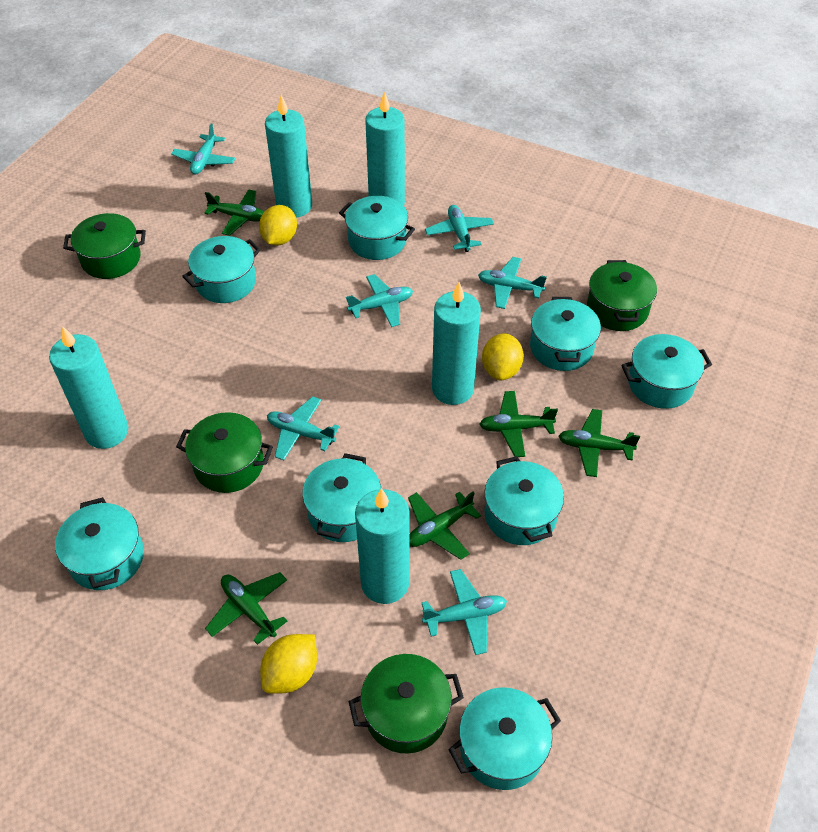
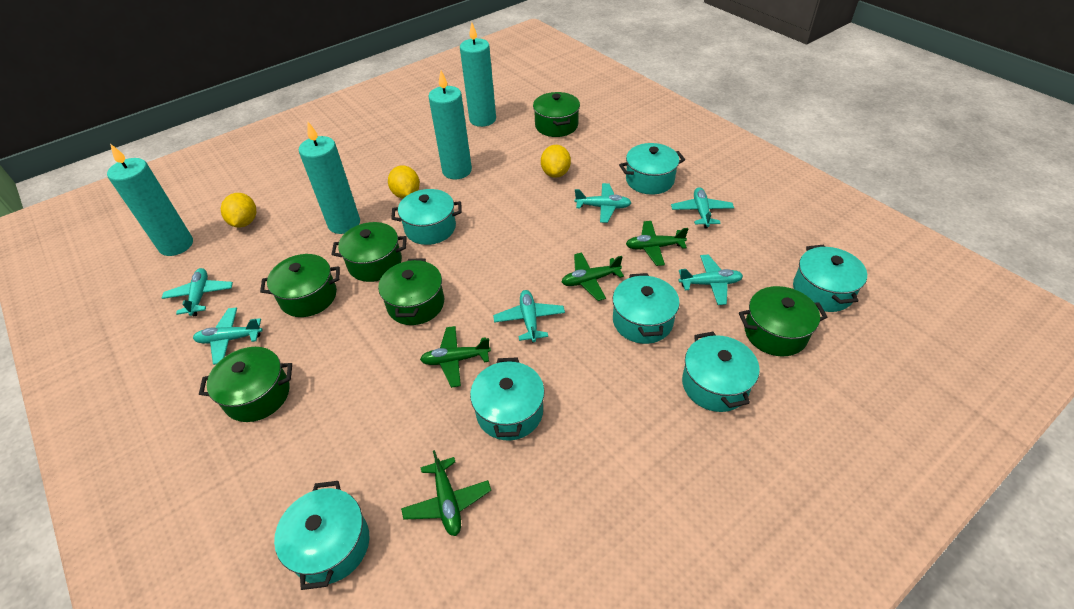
green plane: [204,189,264,236] [205,572,287,645] [408,491,481,560] [479,391,558,457] [559,409,640,477] = 5 -> [401,450,491,536] [420,326,491,388] [562,252,624,301] [626,221,688,266] = 4
green pot: [63,213,146,279] [176,412,273,493] [349,654,464,754] [587,260,657,331] = 4 -> [199,347,292,422] [260,254,340,317] [331,222,407,282] [378,259,444,325] [533,92,580,137] [739,286,828,357] = 6
turquoise candle: [49,326,128,449] [265,95,312,218] [355,488,410,604] [365,92,405,206] [432,282,481,405] = 5 -> [107,144,193,256] [299,122,360,234] [428,71,472,179] [460,22,496,127] = 4
turquoise pot: [55,497,144,590] [182,236,261,303] [302,453,381,542] [339,196,415,260] [448,688,561,790] [484,456,564,545] [530,297,601,371] [621,334,712,409] = 8 -> [274,481,369,590] [391,189,462,245] [470,357,545,441] [613,273,680,344] [619,143,685,195] [682,332,760,412] [793,244,867,312] = 7

